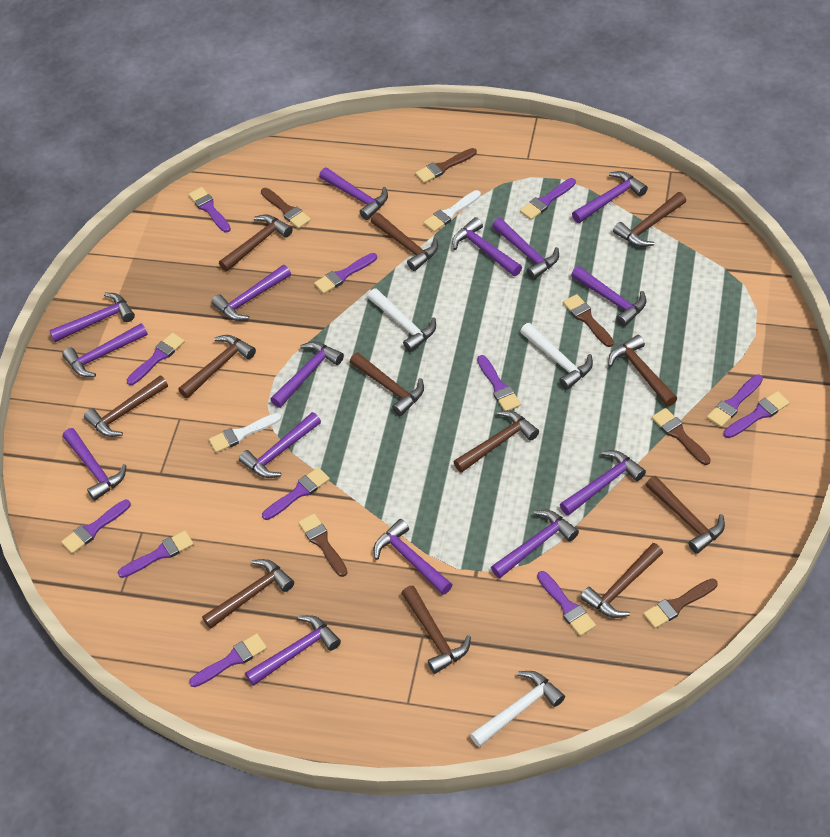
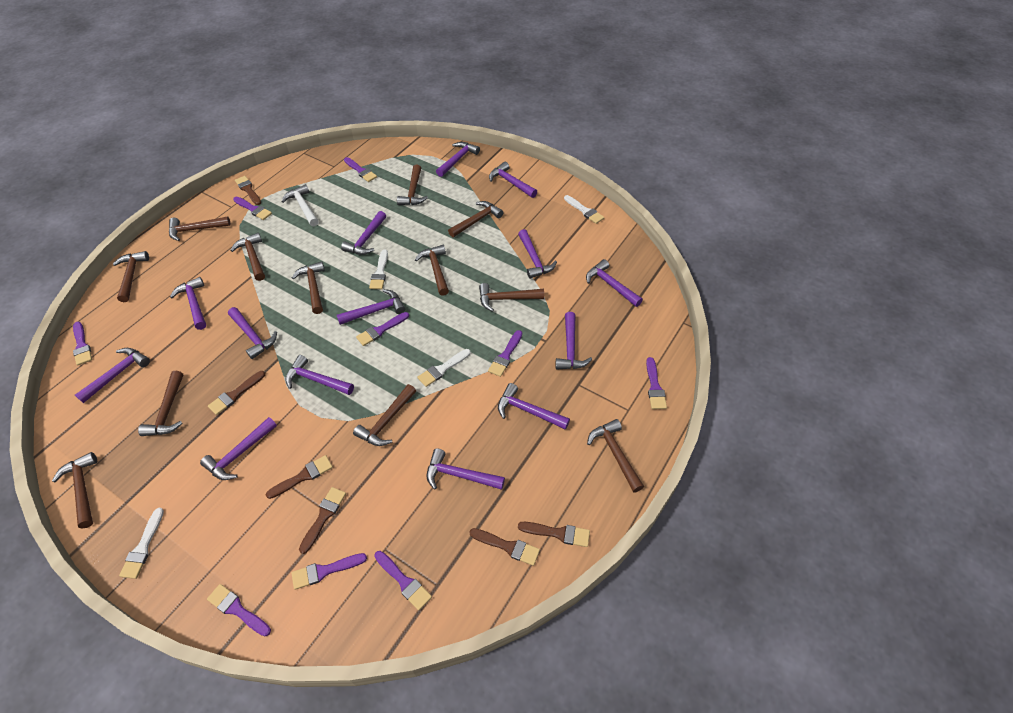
purple brush: [61,499,131,554] [118,530,194,578] [127,333,185,385] [188,187,231,233] [189,633,267,687] [262,467,330,520] [314,253,377,294] [477,355,521,411] [520,178,576,220] [537,571,596,636] [707,374,763,427] [724,391,790,438] = 12 -> [73,322,92,366] [207,584,271,636] [233,197,272,220] [292,553,367,590] [344,157,377,182] [356,312,409,346] [374,551,432,610] [488,330,522,377] [646,357,667,409] = 9
purple hammer: [49,293,135,342] [62,323,148,377] [63,428,127,501] [212,265,291,321] [239,412,321,478] [245,615,341,686] [270,342,344,408] [319,168,388,220] [374,519,453,595] [452,217,522,276] [491,510,579,578] [492,218,559,280] [560,450,646,516] [571,266,646,327] [572,171,648,223] = 15 -> [75,348,150,403] [170,277,206,330] [200,417,277,480] [228,307,277,359] [285,355,354,395] [337,289,405,325] [341,211,386,255] [427,448,505,490] [436,142,480,177] [489,162,537,198] [498,383,570,430] [518,229,557,279] [555,312,592,370] [586,259,643,307] = 14
white brush: [209,413,282,453] [423,190,481,232] = 2 -> [119,508,164,579] [369,250,388,289] [417,349,470,387] [564,195,604,224] = 4
white hammer: [368,288,436,352] [470,671,565,747] [520,323,593,390] = 3 -> [281,184,319,226] = 1

